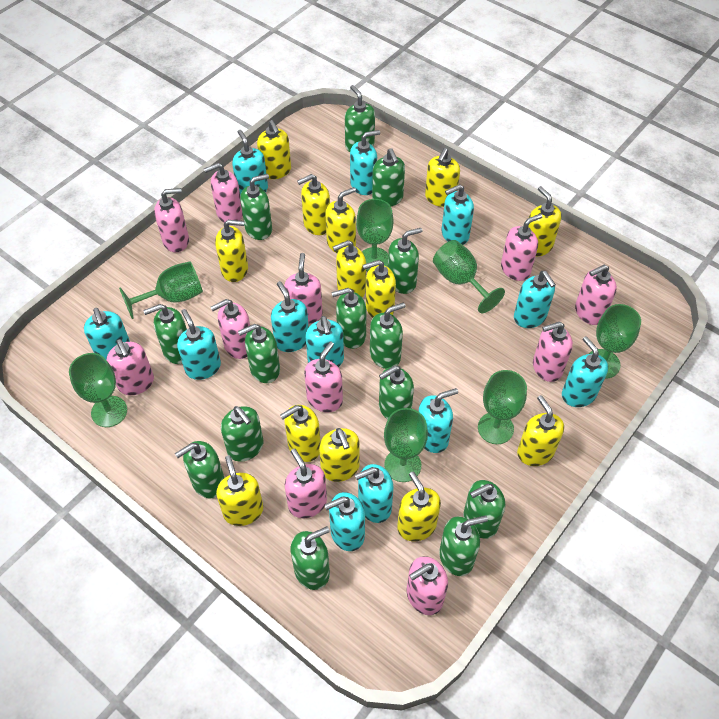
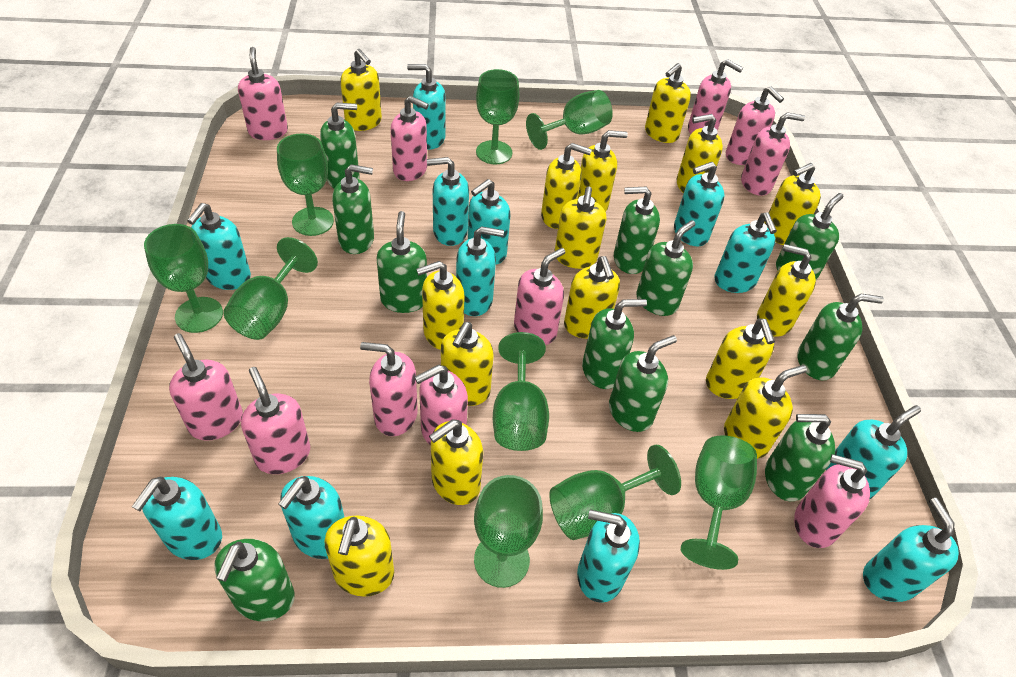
green goblet: [69,353,127,427] [119,261,203,319] [356,199,394,271] [384,408,428,482] [433,240,505,313] [478,370,527,444] [589,304,641,379] = 7 -> [144,224,223,333] [223,237,318,340] [277,134,334,236] [474,475,543,588] [476,69,520,164] [493,332,549,451] [526,90,613,150] [549,445,681,540] [681,435,757,570] = 9
green soap dispenser: [143,304,187,364] [175,441,224,499] [221,406,264,462] [238,324,280,383] [240,174,272,240] [291,526,330,590] [331,288,367,349] [345,85,375,152] [370,302,406,369] [372,148,405,206] [379,366,414,420] [388,228,422,294] [439,515,488,576] [463,480,505,539] = 14 -> [214,539,295,621] [320,102,360,189] [332,164,374,254] [377,211,427,313] [582,299,647,389] [609,335,677,432] [614,187,660,274] [636,220,695,316] [765,414,835,501] [776,193,844,281] [798,294,884,381] = 11
yellow soap dispenser: [215,220,248,282] [216,455,263,526] [257,120,291,179] [280,405,321,462] [297,174,330,235] [319,428,360,482] [325,187,356,253] [333,240,366,297] [363,260,396,318] [397,472,441,541] [425,148,460,207] [517,395,564,466] [528,186,562,256] = 13 -> [325,516,394,597] [340,49,382,131] [416,261,465,350] [429,419,483,505] [441,322,494,406] [541,143,592,229] [555,187,606,269] [564,256,620,338] [578,130,628,212] [645,63,691,143] [677,114,723,193] [706,318,775,399] [724,365,807,459] [757,244,816,337] [764,163,821,245] = 15

